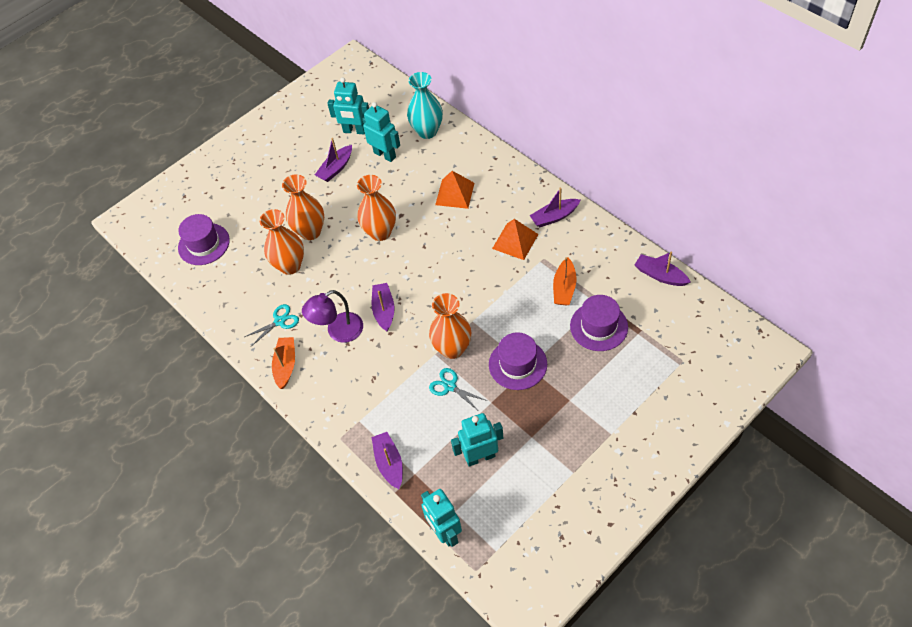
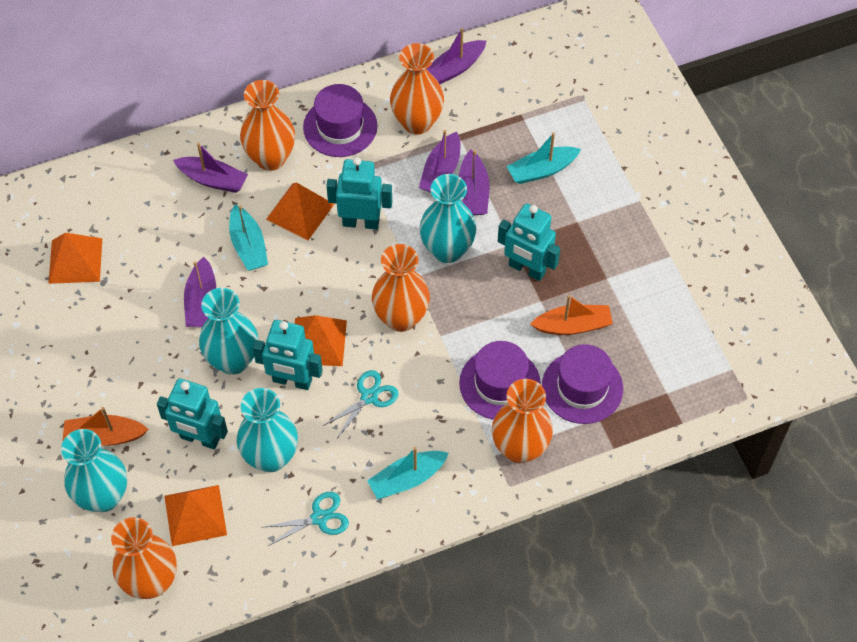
orange pyramid: [435,171,474,209] [492,219,538,260] = 2 -> [48,233,102,284] [164,485,227,546] [266,183,334,240] [295,315,347,366] = 4
orange vase: [259,209,304,275] [282,174,324,240] [357,175,396,241] [429,293,471,359] = 4 -> [111,517,177,599] [240,80,295,171] [372,244,430,332] [390,43,444,135] [492,379,553,463] = 5
purple lamp: [302,290,363,343] = 1 -> none = 0
turquoise boat: none = 0 -> [229,204,268,271] [367,447,449,499] [507,133,581,184] = 3
turquoise vase: [407,72,443,139] = 1 -> [61,429,127,512] [199,288,258,375] [237,388,298,472] [420,174,476,263] = 4

